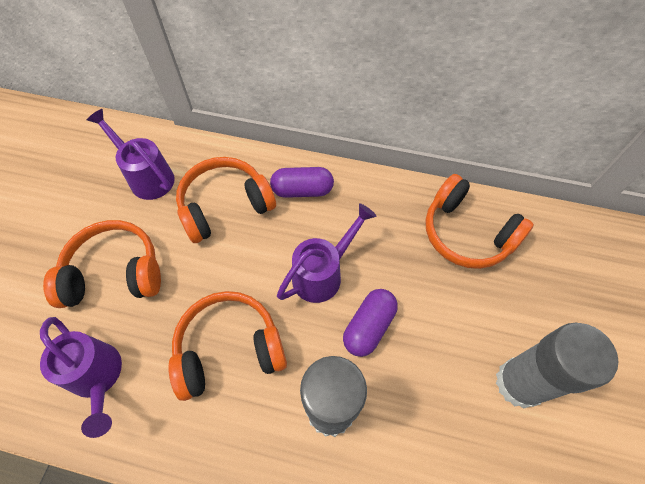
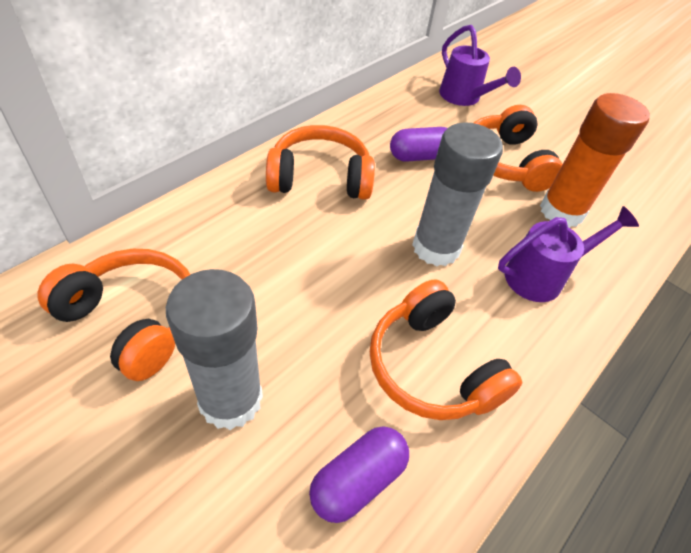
orange glue stick: none = 0 -> [540,93,650,228] = 1
purple watering can: [40,317,122,438] [87,109,175,200] [277,203,377,303] = 3 -> [439,25,521,106] [498,206,639,302] = 2

